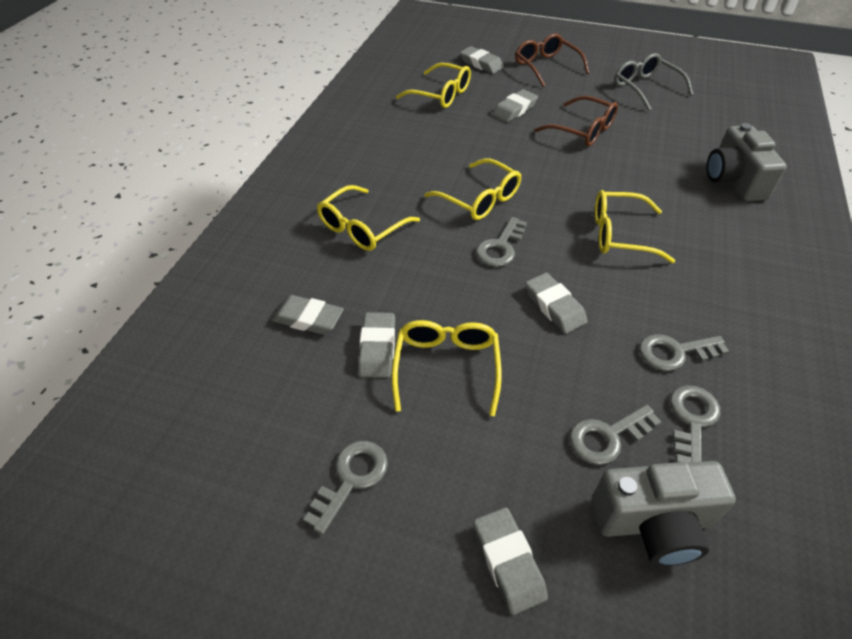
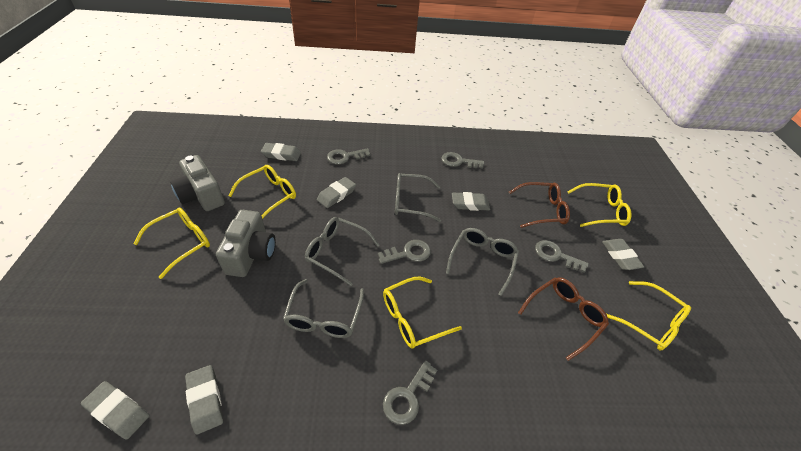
grey glasses: [614,53,693,111] = 1 -> [283,279,364,338] [305,217,379,286] [395,173,441,222] [446,228,519,296] = 4

